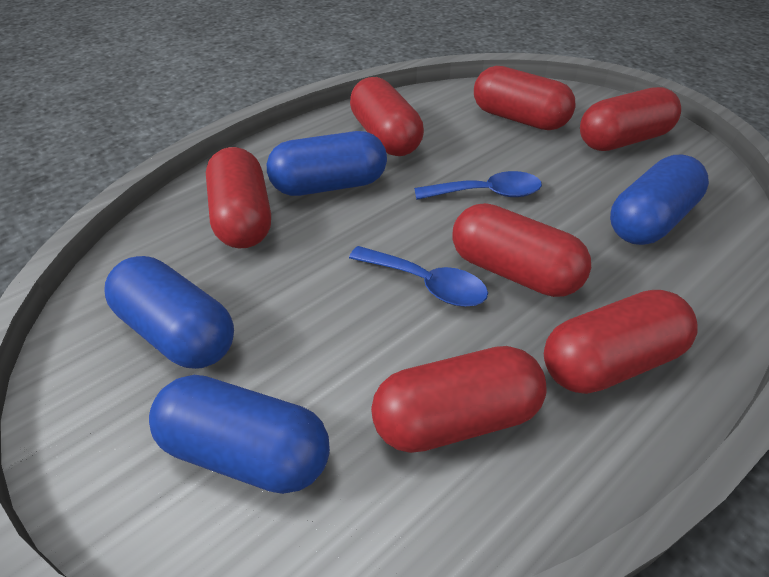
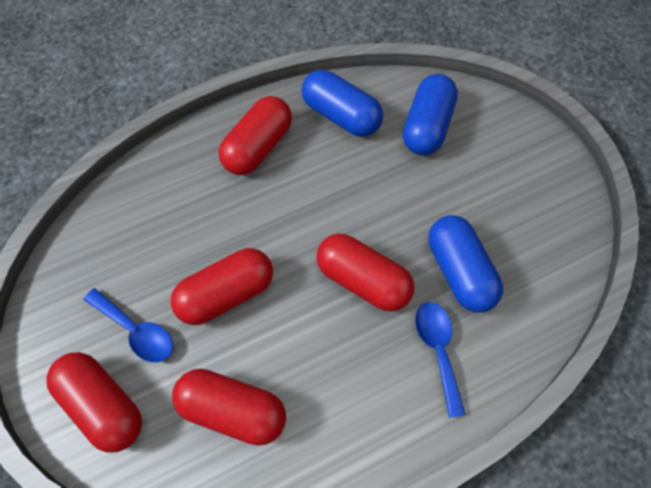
blue capsule: [104,256,234,369] [149,375,330,494] [267,131,387,196] [610,155,709,245] = 4 -> [302,70,383,137] [403,74,458,155] [429,215,503,313] = 3
red capsule: [206,147,271,249] [350,77,424,156] [371,346,547,453] [452,203,591,297] [474,66,576,130] [544,290,698,394] [580,87,681,151] = 7 -> [46,352,142,452] [171,248,273,325] [172,369,286,445] [219,96,292,175] [316,234,415,311] = 5

